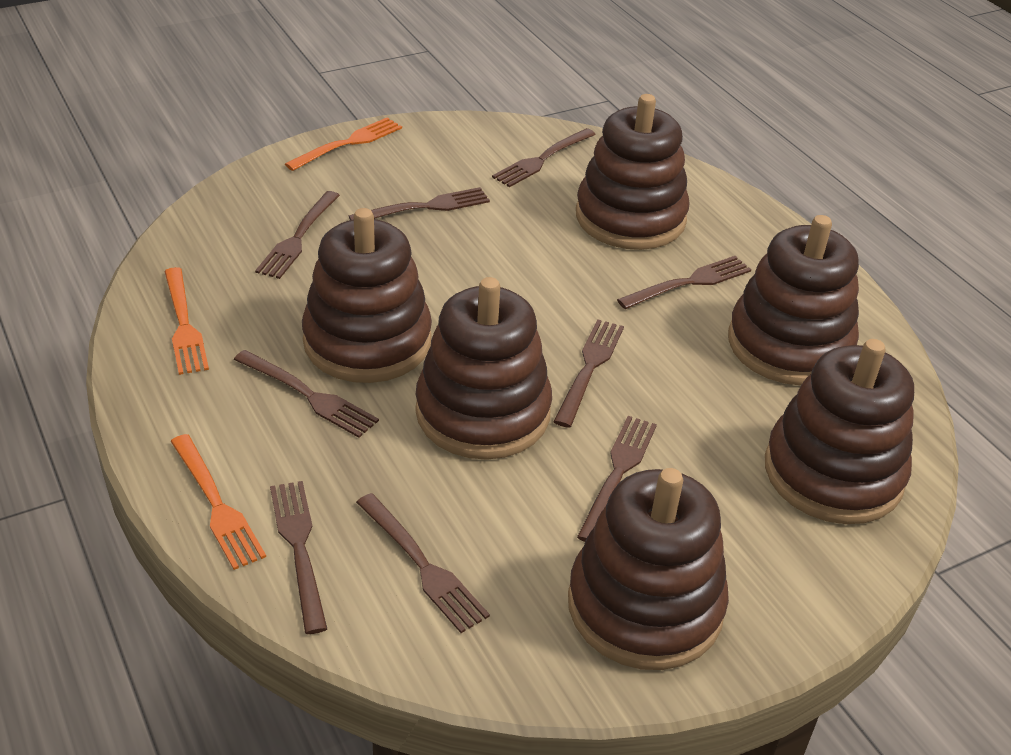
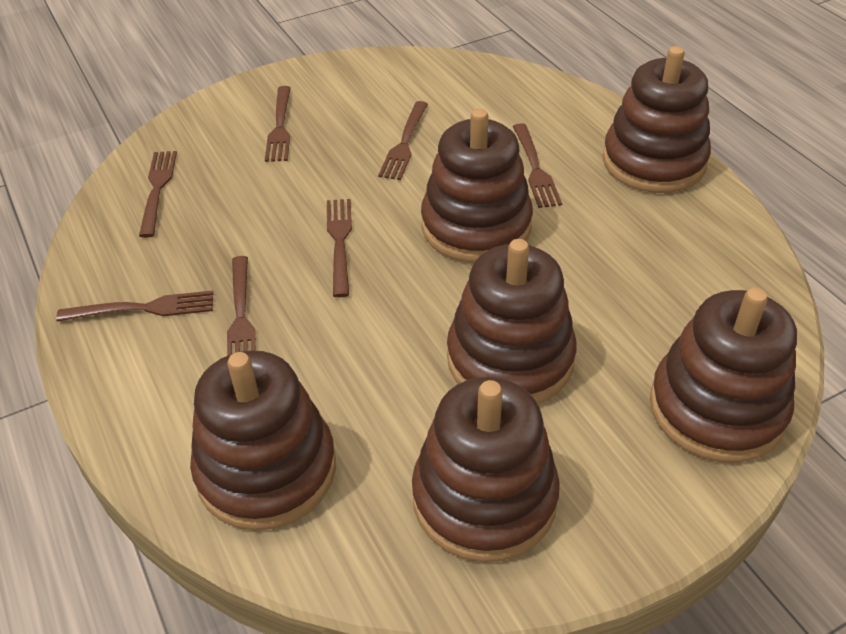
brown fork: [234,350,379,438] [255,191,340,279] [270,481,327,634] [349,187,490,220] [356,493,490,633] [492,128,596,187] [553,319,624,428] [577,416,657,542] [617,256,751,309] = 9 -> [56,291,214,322] [139,151,177,238] [227,256,256,356] [265,86,291,162] [327,199,352,297] [378,101,428,180] [513,123,562,208] = 7
orange fork: [164,267,209,375] [170,434,266,570] [285,117,402,171] = 3 -> none = 0

